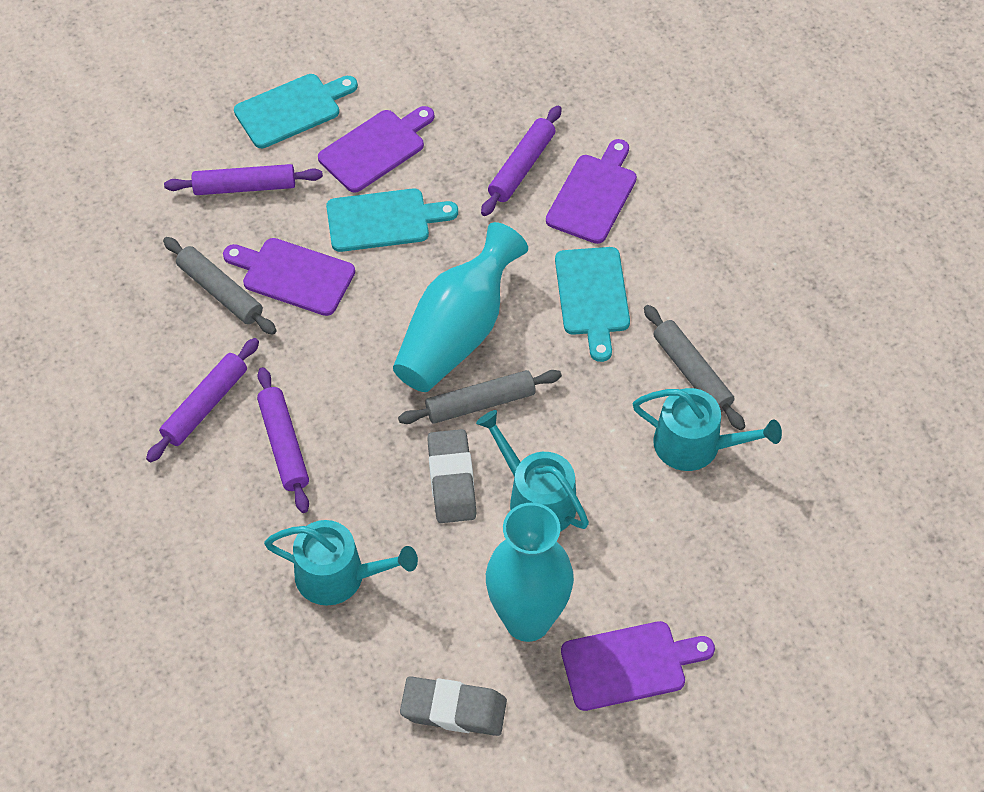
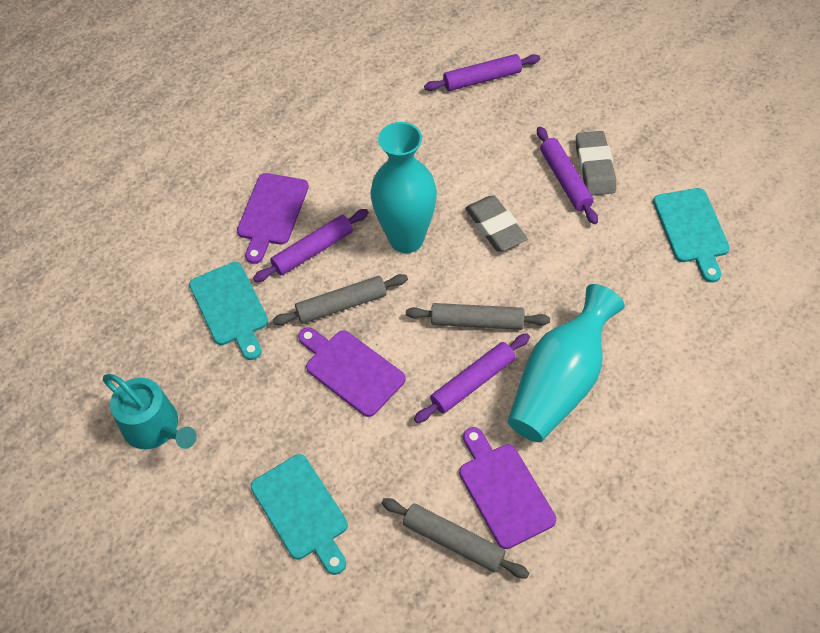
purple cutting board: [223,238,355,316] [318,106,435,193] [546,139,637,244] [561,621,715,711] = 4 -> [237,173,309,264] [298,327,406,417] [459,427,556,549] = 3
turquoise watering can: [264,520,418,606] [476,410,589,532] [633,388,782,471] = 3 -> [103,374,197,449] = 1

